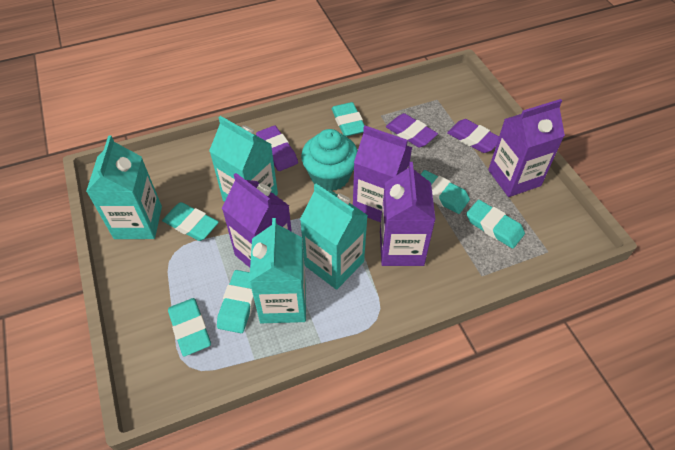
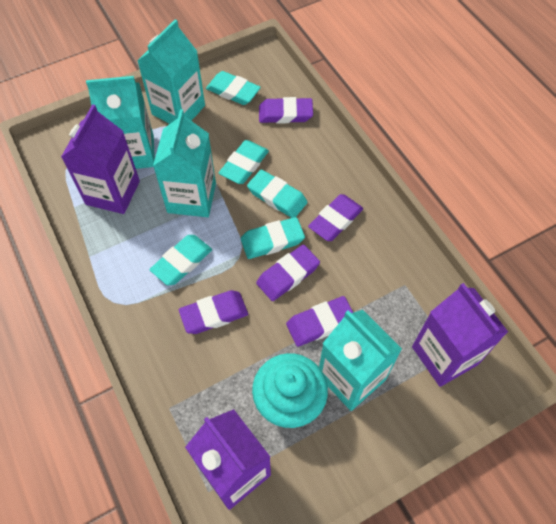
purple carton: [222,173,292,268] [353,126,412,223] [380,162,436,266] [488,99,565,197] = 4 -> [61,104,140,214] [185,409,271,510] [412,283,508,387] = 3
purple eraser: [256,125,298,171] [386,113,438,148] [447,119,499,153] = 3 -> [179,290,248,334] [256,244,320,301] [259,97,313,123] [286,296,354,347] [308,194,363,241] = 5
turquoise eraser: [162,202,219,241] [168,298,211,356] [217,270,254,333] [331,102,365,137] [420,170,470,214] [466,200,525,249] = 6 -> [150,235,212,286] [206,71,261,105] [219,140,269,184] [241,217,305,259] [247,170,308,218] = 5

